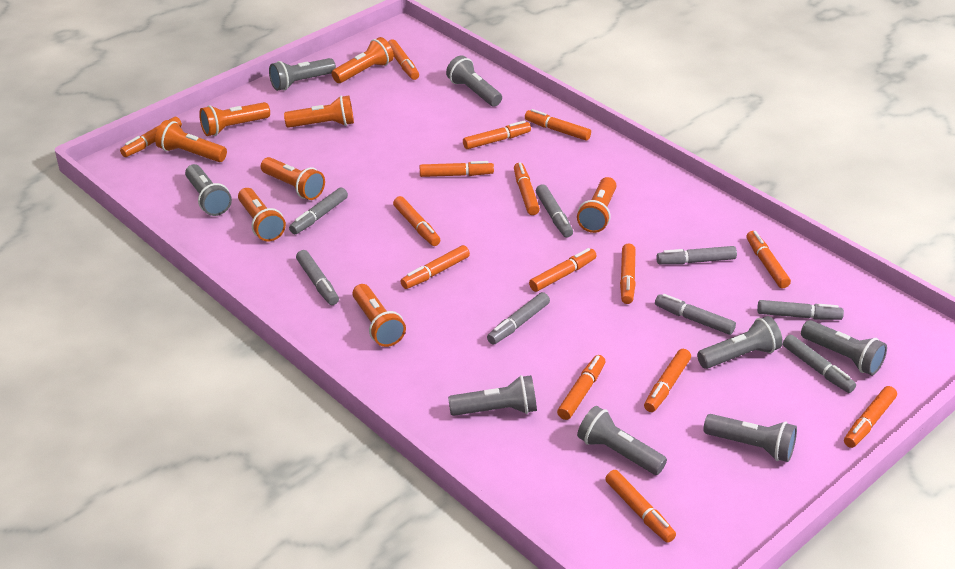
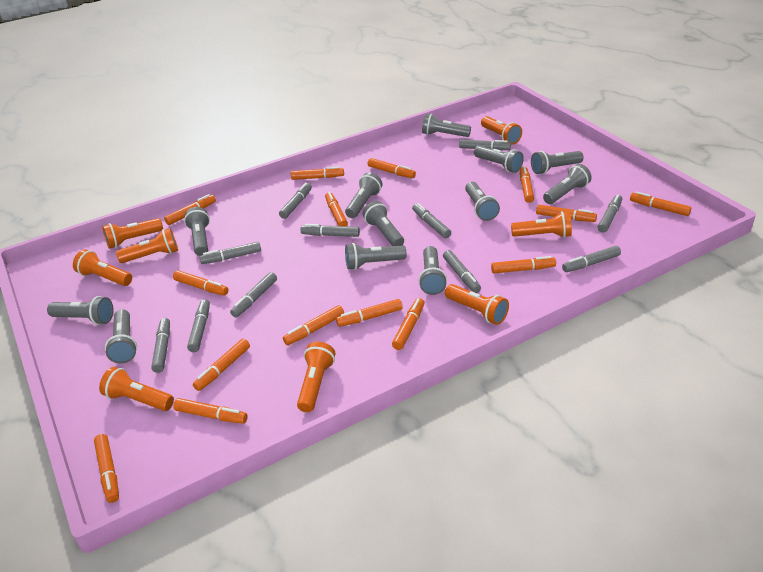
grey flashlight: [185,164,232,216] [269,58,336,91] [446,55,502,106] [448,375,537,416] [577,406,667,475] [697,316,783,369] [703,414,797,462] [801,320,887,375] = 8 -> [47,296,114,325] [105,309,137,364] [184,207,210,256] [345,172,382,218] [345,243,407,270] [363,201,404,246] [418,246,447,295] [422,114,471,137] [465,182,500,221] [474,145,524,173] [531,151,584,174] [543,164,592,204] = 12
grey marker: [289,187,348,234] [296,250,339,305] [487,292,550,344] [536,184,573,237] [655,294,736,335] [656,246,737,265] [757,300,844,320] [783,335,856,393] = 8 -> [151,318,170,373] [187,299,210,352] [199,242,261,264] [230,272,277,317] [279,183,312,219] [301,224,360,237] [412,203,451,238] [443,250,481,293] [459,139,511,150] [562,246,621,272] [598,194,622,233] = 11

